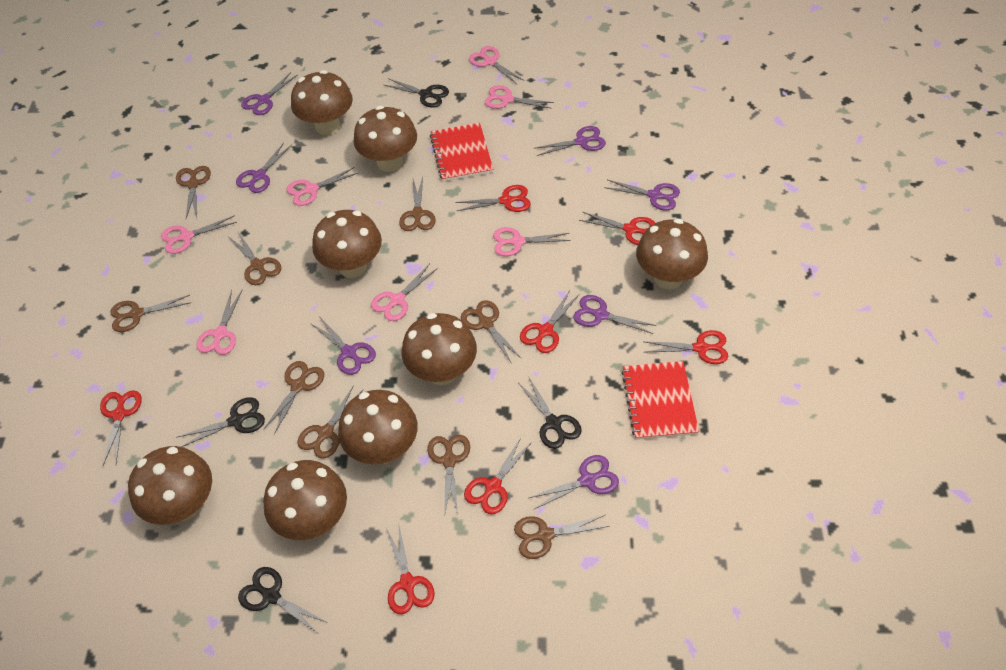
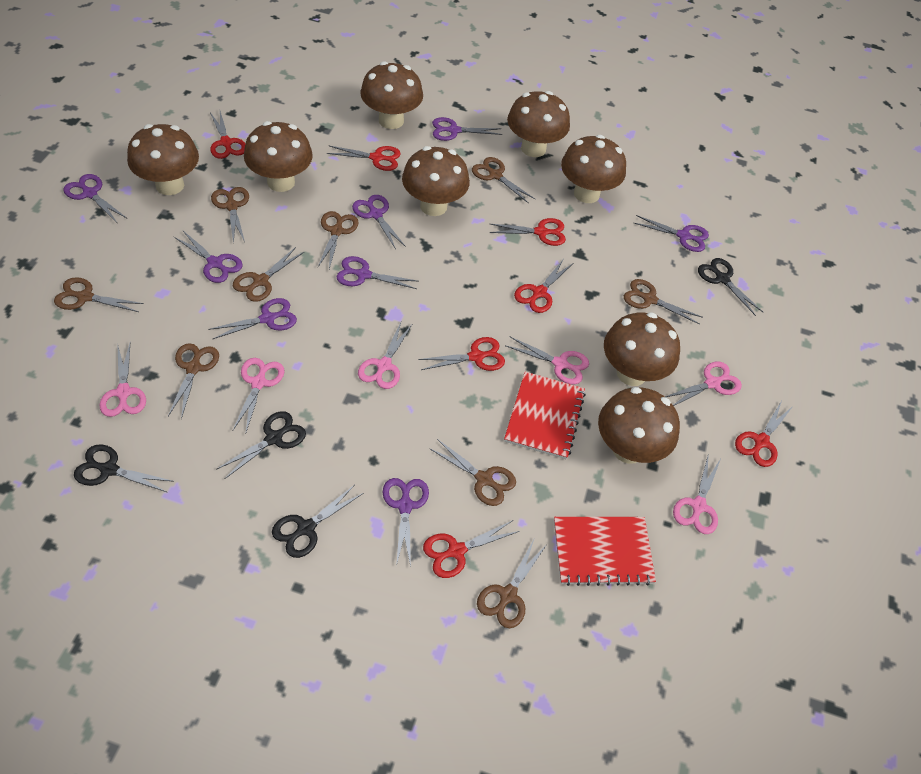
pink scissors: [161,215,237,254] [196,290,242,355] [287,167,358,206] [371,264,438,321] [469,46,524,84] [484,85,554,109] [493,227,571,256] = 7 -> [99,343,146,417] [233,358,285,432] [358,322,412,389] [505,337,589,385] [665,361,742,406] [673,453,721,534] = 6
purple scissors: [236,143,292,193] [241,72,297,115] [310,316,376,375] [529,455,619,509] [535,126,606,156] [573,295,657,334] [604,180,680,211] = 7 -> [63,174,127,223] [173,231,243,283] [208,298,297,339] [336,256,417,289] [352,195,406,249] [383,478,429,567] [432,117,502,141] [634,215,709,252] = 8

